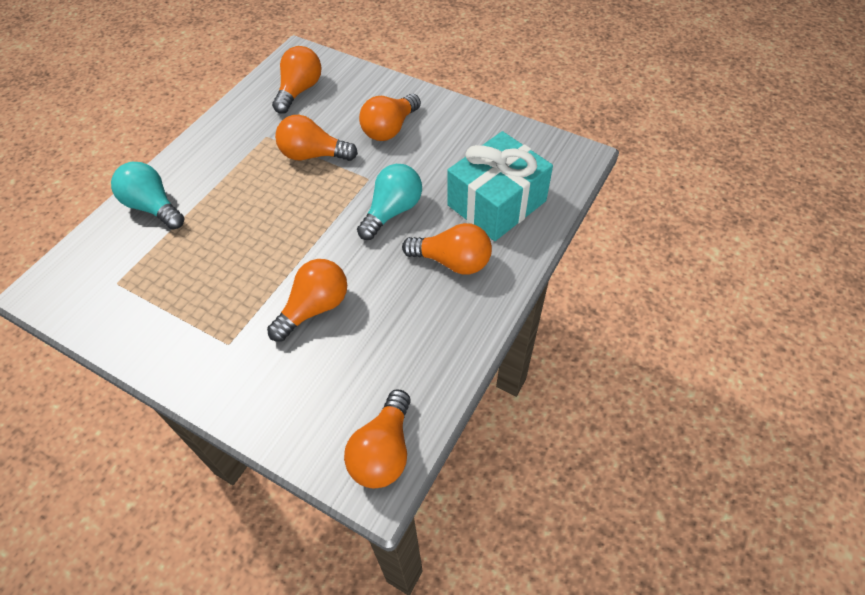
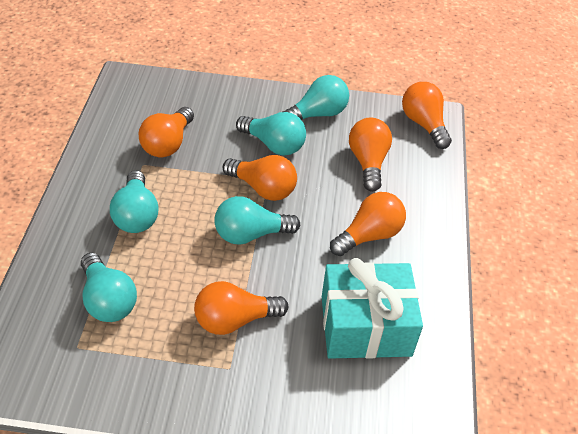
turquoise light bulb: [111,162,184,230] [357,164,422,240] = 2 -> [81,253,137,322] [110,170,159,233] [214,196,300,245] [236,112,306,156] [283,75,349,120] = 5

